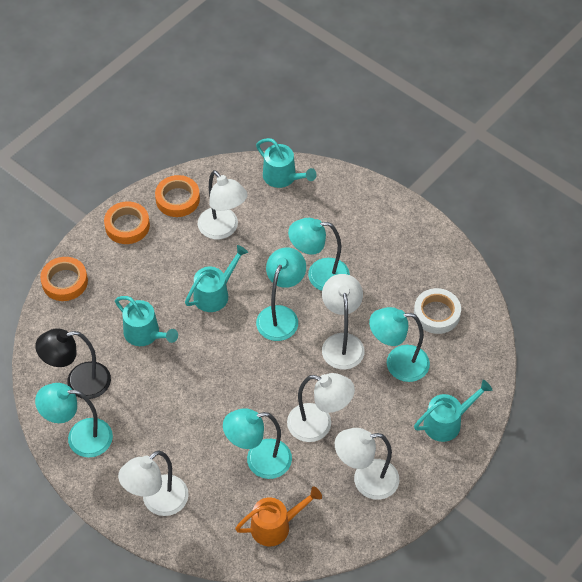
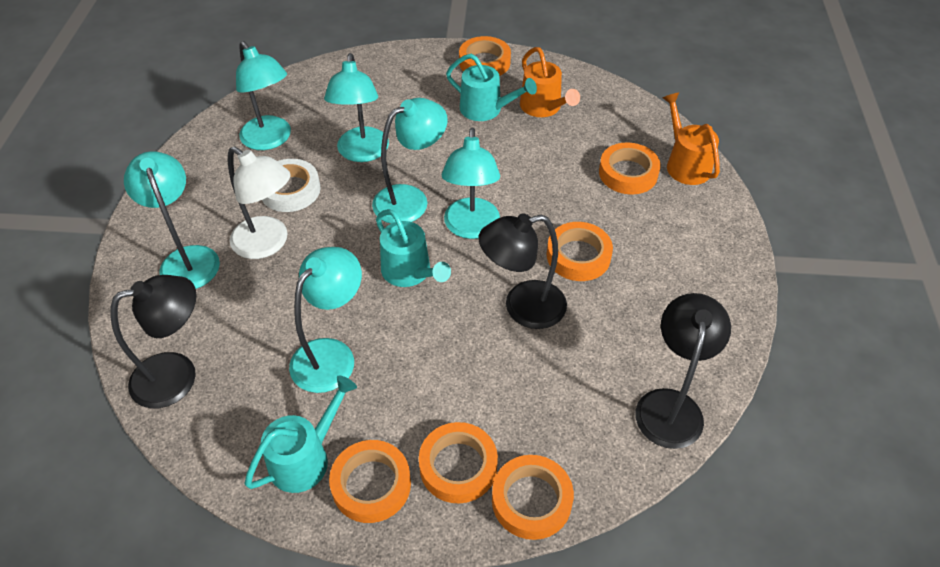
black lamp: [35,328,111,399] = 1 -> [111,275,196,408] [479,213,567,329] [635,293,731,449] = 3
orange tape: [40,257,88,301] [104,201,150,244] [155,175,200,217] = 3 -> [329,440,411,523] [419,422,498,503] [459,36,511,76] [492,455,574,540] [547,222,613,281] [599,142,661,195] = 6
orange watering can: [235,487,322,546] = 1 -> [520,47,580,117] [663,93,720,185] = 2
turquoise lamp: [35,383,113,458] [223,408,292,479] [256,248,306,341] [288,218,350,291] [369,307,430,382] = 5 -> [124,151,220,289] [236,41,291,150] [289,247,362,393] [324,53,389,162] [372,98,448,224] [442,127,500,239] = 6
turquoise watering can: [115,296,178,346] [185,245,248,312] [256,138,317,188] [414,380,492,442] = 4 -> [245,375,357,493] [376,209,451,287] [446,54,537,121] = 3
white lamp: [118,451,189,516] [198,170,247,239] [287,373,355,442] [322,274,365,370] [335,428,399,500] = 5 -> [228,146,291,259] = 1

